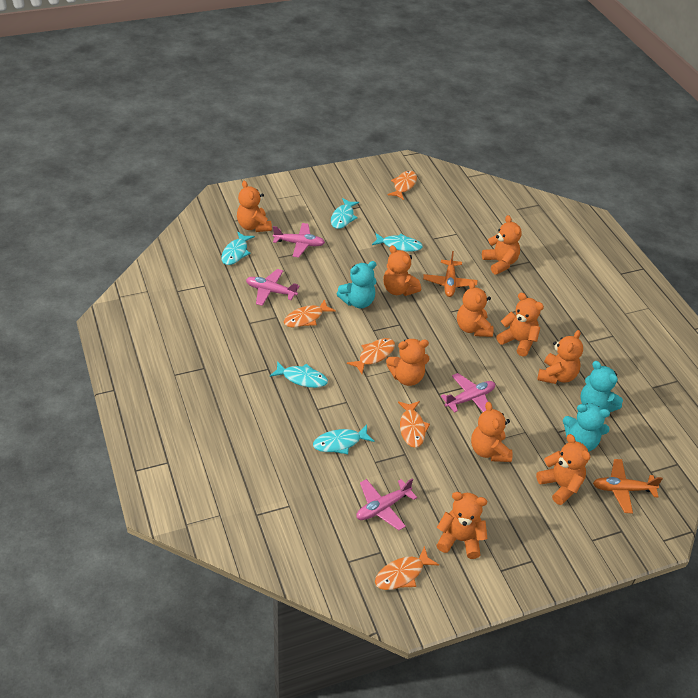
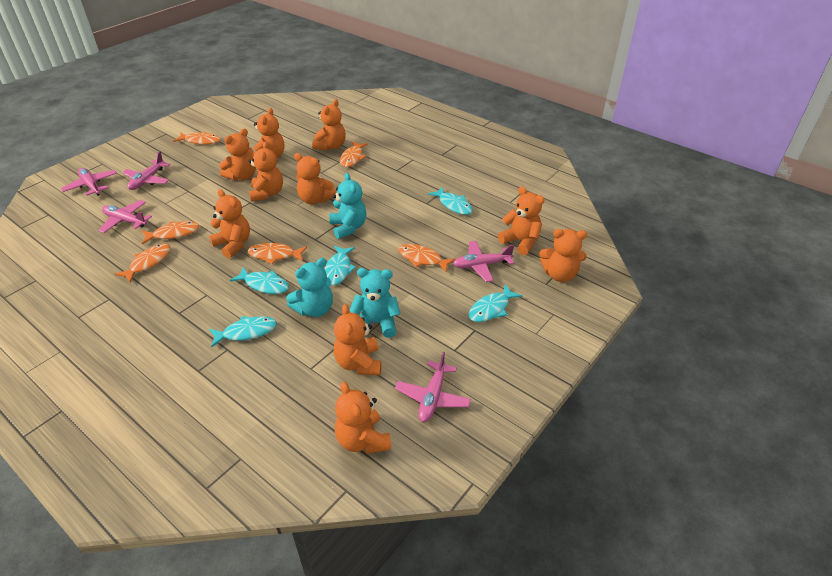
orange fish: [284,299,336,328] [347,338,395,374] [375,546,439,590] [388,171,417,200] [398,401,430,448] = 5 -> [115,244,170,283] [142,221,200,244] [173,132,221,145] [248,243,307,264] [340,141,368,167] [398,244,455,272] = 6
orange plane: [423,251,477,297] [593,459,663,513] = 2 -> none = 0
pink plane: [246,269,299,306] [273,223,325,258] [356,478,417,530] [441,373,495,413] = 4 -> [61,168,117,196] [98,200,152,233] [122,151,170,190] [395,352,471,422] [453,241,514,282] = 5

